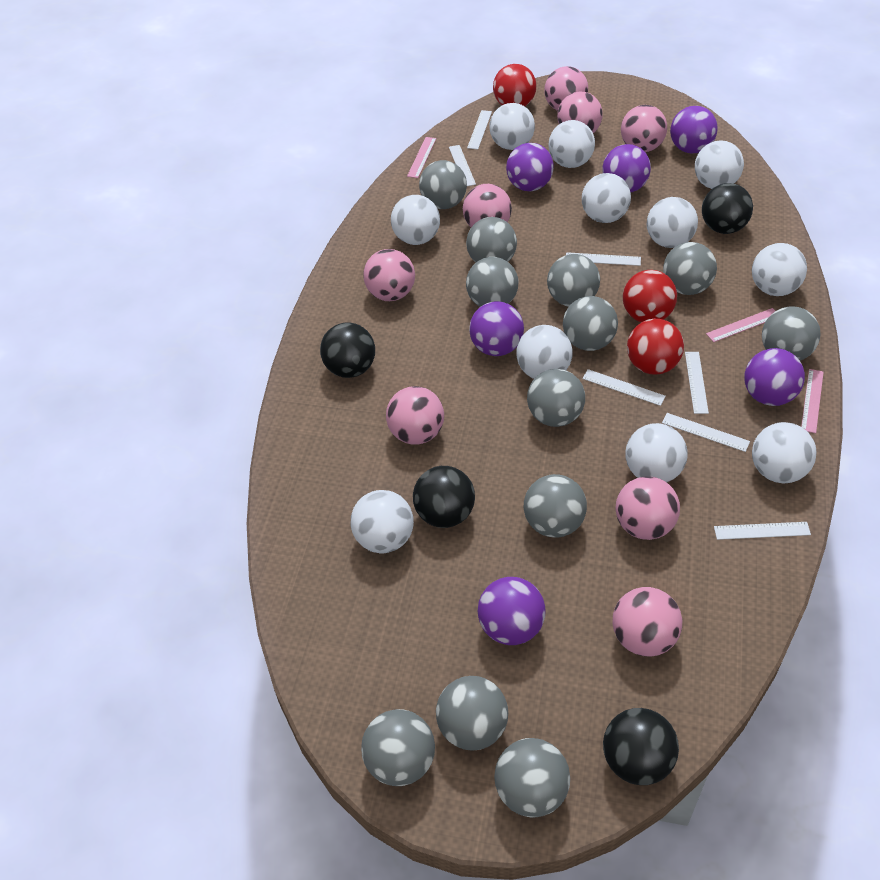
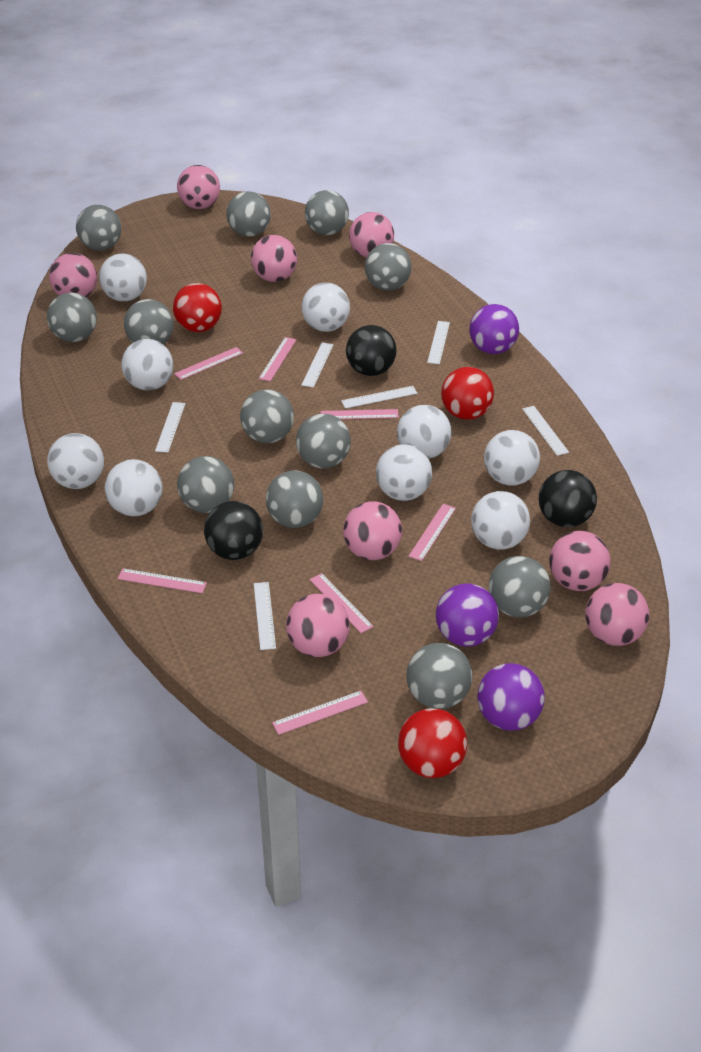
black ball: [320,322,375,378] [413,466,475,528] [603,708,679,785] [702,183,753,234] = 4 -> [204,501,263,560] [346,325,396,376] [539,470,597,527] = 3
pink ruler: [407,137,436,178] [706,308,775,342] [801,369,824,433] = 3 -> [118,568,207,593] [174,347,243,380] [259,337,297,381] [272,691,368,735] [309,573,374,633] [321,409,399,419] [408,504,456,561] = 7
purple ball: [469,301,524,356] [478,577,546,645] [506,143,554,191] [602,144,651,192] [670,106,718,154] [744,348,805,406] = 6 -> [436,583,499,646] [469,304,519,354] [477,663,545,731] = 3
white ball: [351,490,414,553] [391,195,440,245] [490,103,535,150] [516,325,572,379] [548,120,595,168] [582,173,631,223] [625,423,688,482] [647,197,698,248] [695,141,744,189] [752,243,807,296] [752,422,816,483] = 11 -> [47,433,104,489] [99,254,147,301] [105,459,163,516] [121,339,173,391] [302,283,350,332] [376,444,432,501] [397,405,451,459] [471,491,530,550] [484,430,540,486] = 9
white ruler: [449,145,476,186] [467,110,492,149] [566,252,641,266] [582,369,666,406] [662,413,750,452] [685,352,709,414] [714,522,811,540] = 7 -> [155,402,185,453] [254,582,276,650] [301,342,334,388] [341,386,417,409] [427,321,450,364] [522,406,569,456] = 6

